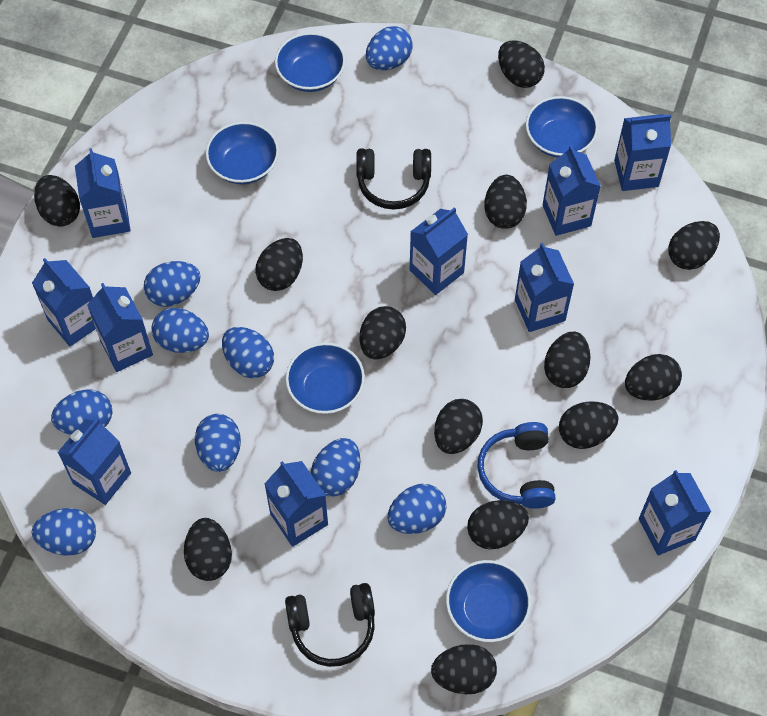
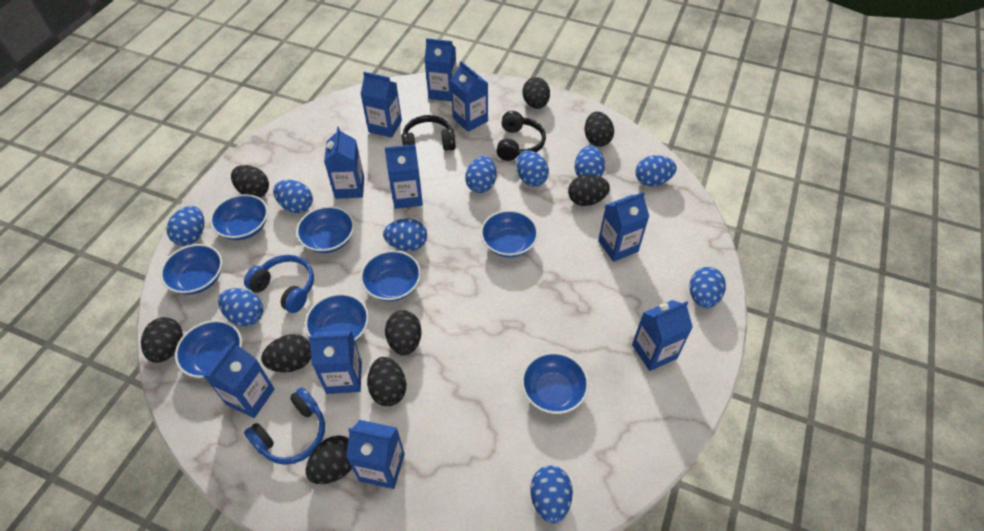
black egg: [34,175,80,227] [184,518,232,581] [255,238,303,291] [359,306,406,360] [431,644,497,694] [434,399,483,454] [467,500,529,549] [484,175,527,229] [498,41,545,88] [544,332,591,388] [559,401,619,449] [625,354,682,400] [668,221,720,270] = 13 -> [141,317,183,363] [231,165,269,198] [261,334,311,372] [306,435,352,484] [367,357,406,406] [385,310,422,355] [522,77,550,109] [568,175,610,206] [585,111,614,147] = 9
blue bowl: [206,122,279,184] [275,32,346,92] [286,342,365,414] [446,560,531,642] [526,96,598,158] = 5 -> [160,244,222,295] [175,320,242,378] [210,194,268,240] [296,206,354,253] [305,293,369,342] [360,250,421,302] [481,210,538,257] [521,352,589,414] = 8
blue egg: [32,508,96,555] [51,390,112,435] [144,261,201,307] [152,308,209,353] [195,414,241,472] [222,327,274,378] [311,438,360,496] [366,26,413,70] [388,484,446,534] = 9 -> [166,206,204,246] [218,288,263,326] [273,180,313,213] [383,218,427,251] [465,156,497,193] [516,150,549,187] [530,466,573,524] [575,146,605,177] [635,155,677,186] [690,267,726,308] = 10
blue headphones: [477,422,556,509] = 1 -> [244,255,314,313] [244,388,325,465] = 2

